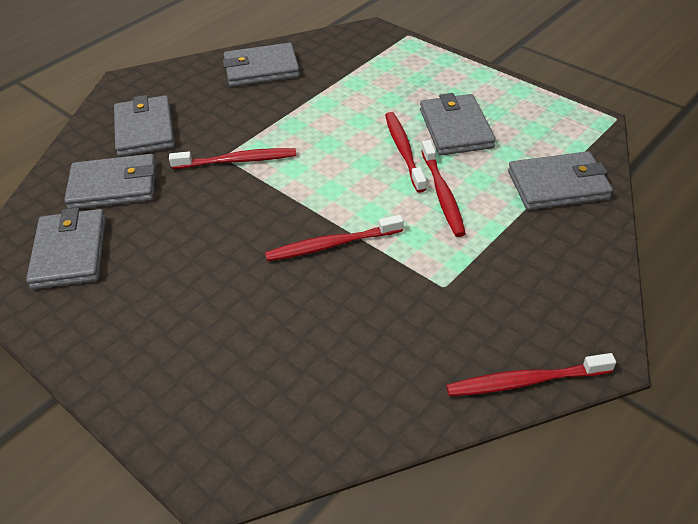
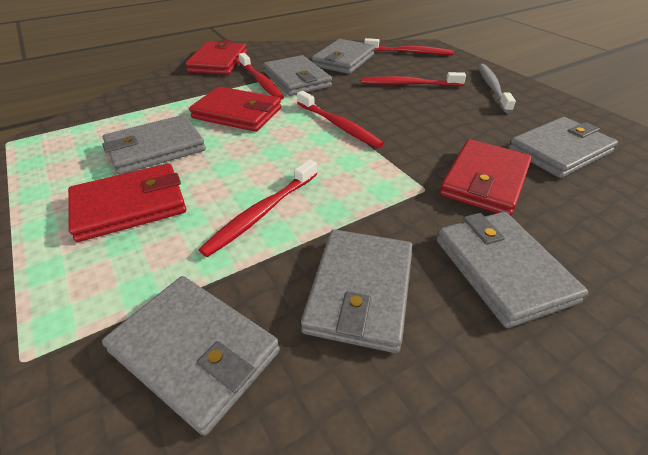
grey toothbrush: none = 0 -> [478,64,516,113] = 1
grey wallet: [26,208,106,289] [64,154,156,209] [114,95,175,157] [223,43,300,87] [420,93,496,155] [508,151,613,210] = 6 -> [102,115,206,175] [102,276,280,436] [263,55,332,96] [301,229,413,353] [312,39,375,74] [437,212,588,328] [508,117,618,178] = 7
red wallet: none = 0 -> [68,163,186,242] [185,40,247,75] [189,86,281,132] [440,139,532,216] = 4

